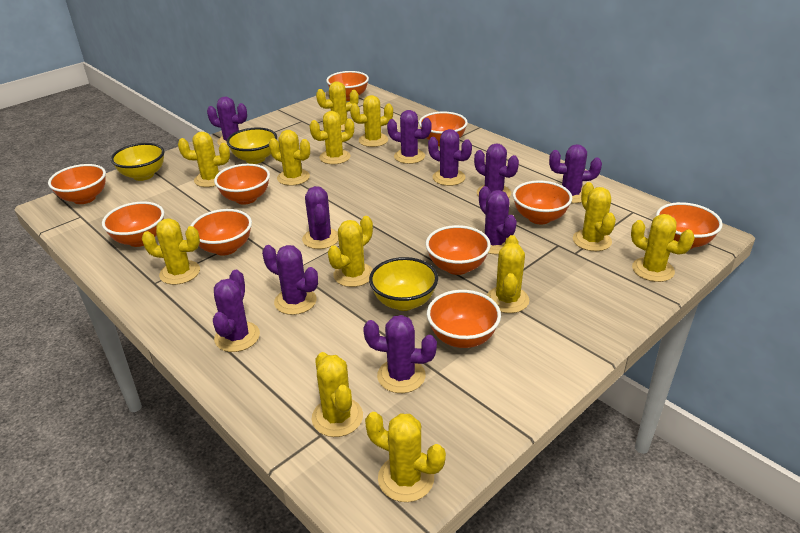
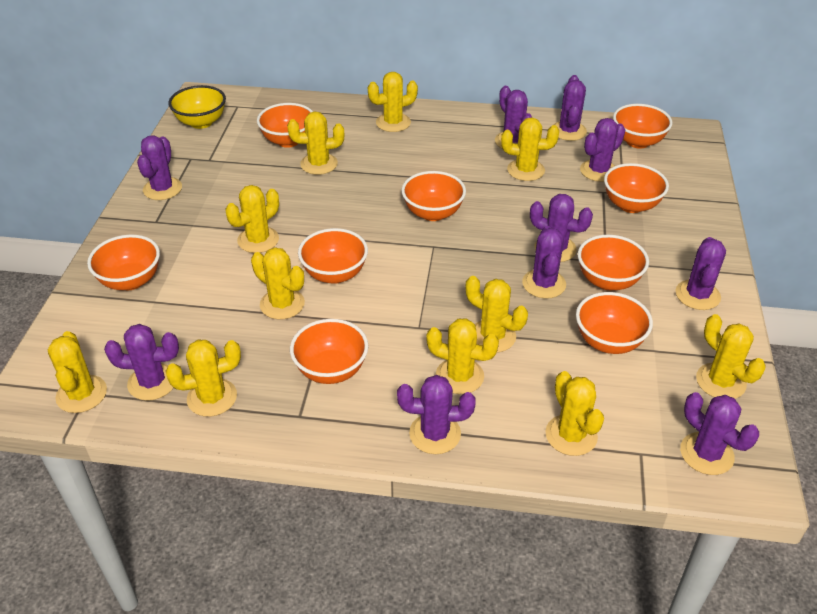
orange bowl: [48,164,106,204] [102,202,164,247] [190,209,252,255] [214,164,270,205] [326,71,369,101] [419,112,468,146] [426,225,491,275] [427,290,501,348] [513,181,572,225] [656,202,723,249] = 10 -> [87,235,160,290] [257,103,313,148] [290,319,368,384] [298,228,368,284] [401,171,466,221] [576,292,653,354] [578,235,649,290] [604,163,669,213] [613,104,672,149] = 9
yellow bowl: [111,143,165,181] [227,128,277,164] [369,257,438,311] = 3 -> [168,85,226,129] = 1
yellow cactus: [142,219,200,285] [178,132,230,187] [269,130,310,186] [309,111,354,165] [312,352,363,437] [316,81,359,131] [328,216,373,287] [350,95,393,147] [365,412,446,502] [487,235,529,313] [573,182,616,251] [631,214,695,282] = 12 -> [48,331,107,413] [166,340,241,417] [225,185,279,253] [251,247,305,319] [287,111,344,175] [368,72,418,132] [426,318,499,394] [466,276,528,353] [501,117,559,181] [545,371,604,456] [696,314,766,399] = 11

